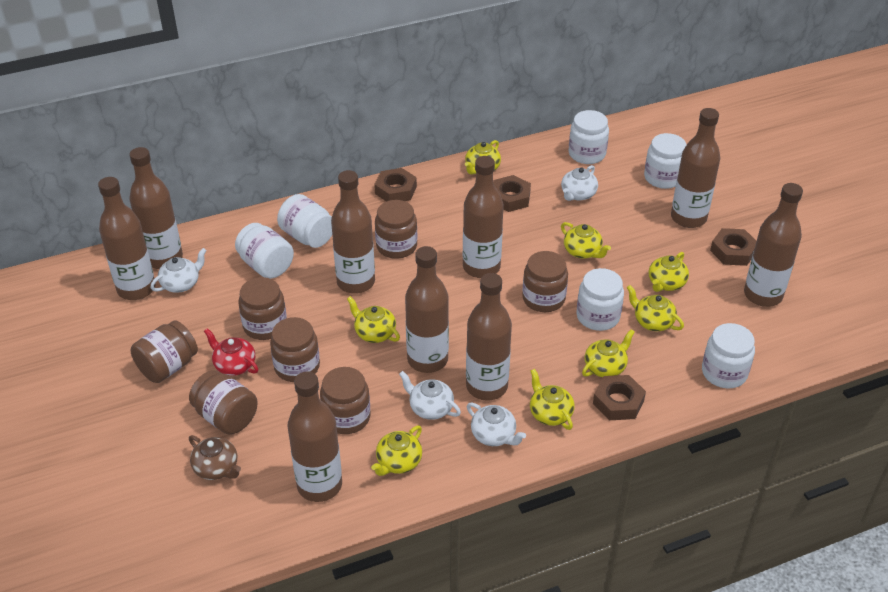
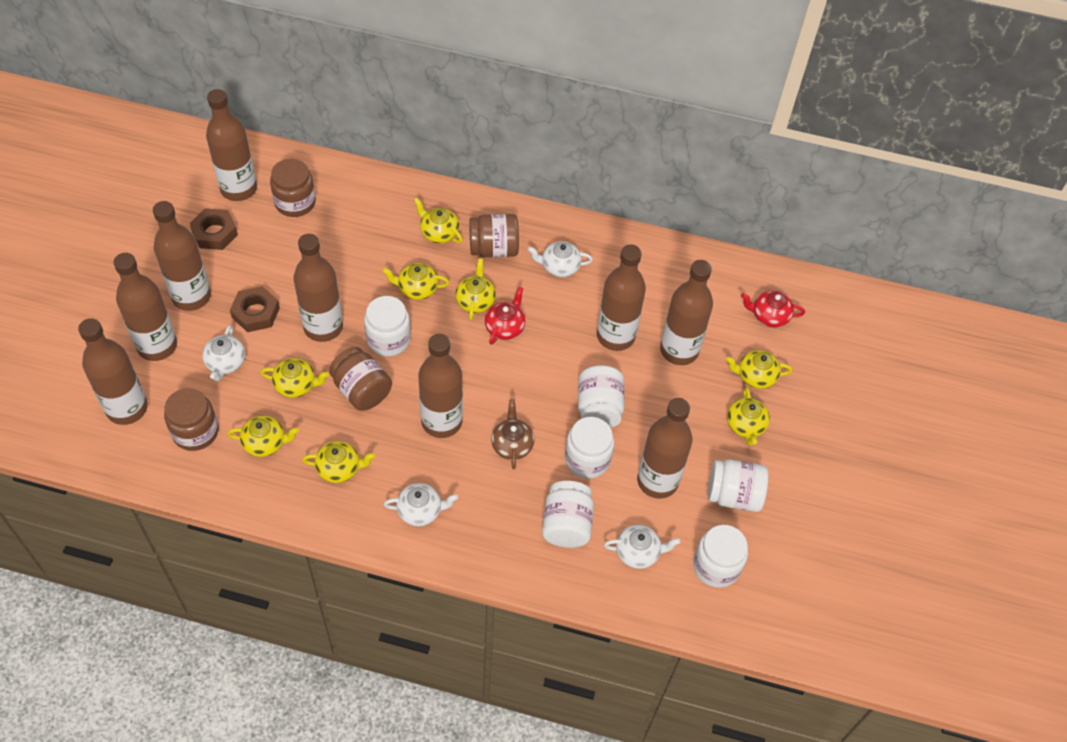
brown jar: [131,320,198,383] [189,370,258,435] [238,277,287,340] [270,317,320,382] [320,367,370,434] [375,200,417,259] [522,251,568,312] = 7 -> [164,388,218,451] [270,159,316,217] [329,347,392,411] [469,214,519,257] = 4
brown nut: [374,168,417,202] [493,175,531,212] [593,375,646,420] [710,228,756,266] = 4 -> [190,208,238,250] [230,286,280,332] = 2
red teapot: [204,328,258,376] = 1 -> [485,287,526,345] [741,291,805,328] = 2

